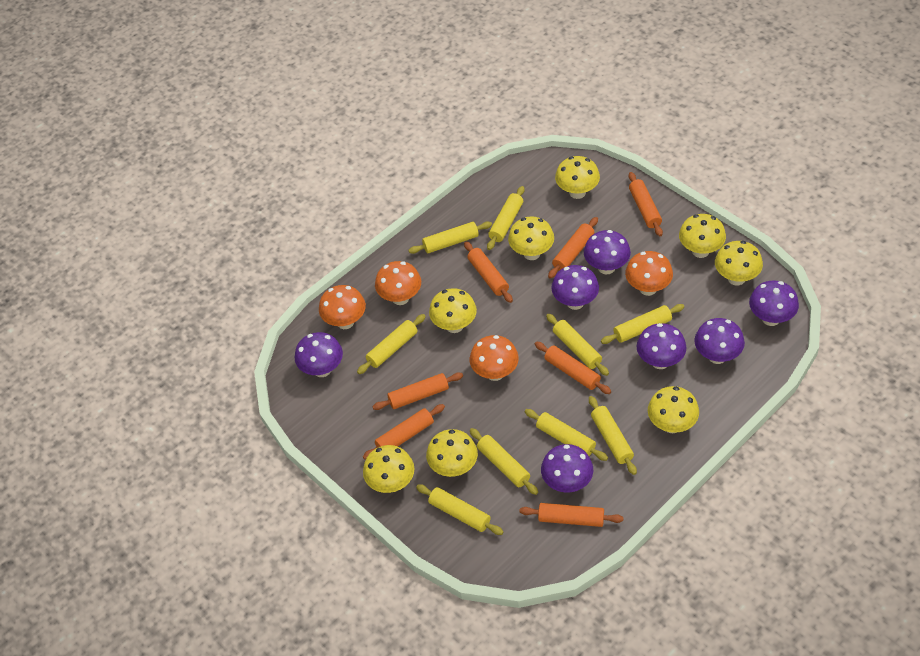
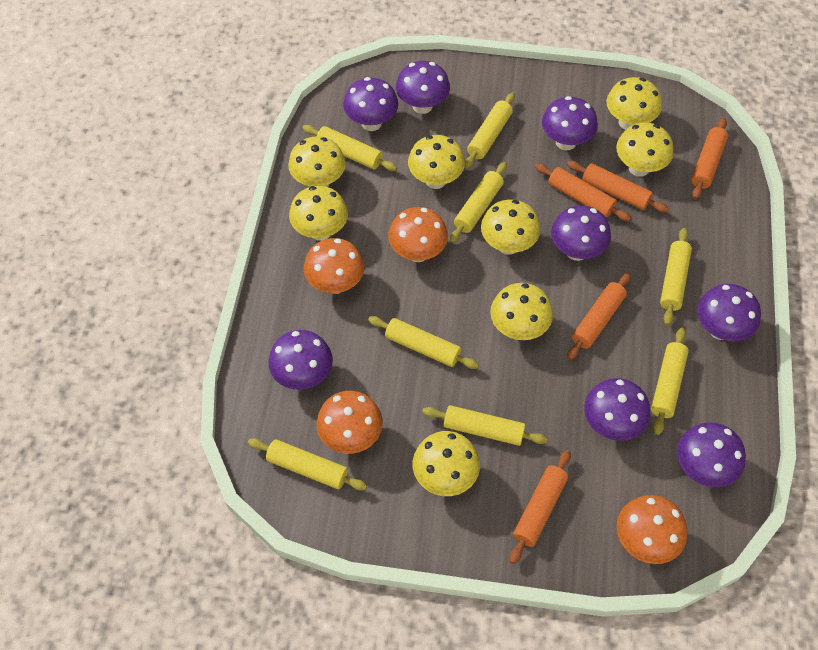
orange rolling pin: [363,404,445,460] [372,373,463,410] [464,241,513,303] [519,503,623,527] [535,342,611,394] [548,217,598,279] [629,172,663,236] = 7 -> [510,450,571,564] [535,163,631,221] [567,161,669,213] [567,272,631,360] [691,118,728,199] = 5
purple mushroom: [295,332,343,377] [541,444,593,493] [551,265,599,310] [584,230,631,274] [637,323,686,369] [694,318,745,364] [749,280,799,326] = 7 -> [268,330,333,390] [343,77,398,131] [396,61,450,114] [542,96,598,150] [551,206,611,261] [584,378,650,441] [677,422,746,487] [697,284,761,341] = 8
yellow rolling pin: [357,314,426,374] [408,222,492,254] [416,484,503,535] [470,428,538,495] [487,186,525,250] [525,409,608,461] [546,314,609,376] [589,396,637,475] [601,304,684,344] = 9 -> [248,438,367,491] [303,125,397,171] [368,316,479,369] [422,405,547,446] [450,162,507,243] [465,92,515,169] [651,327,689,435] [660,228,692,325] = 8

